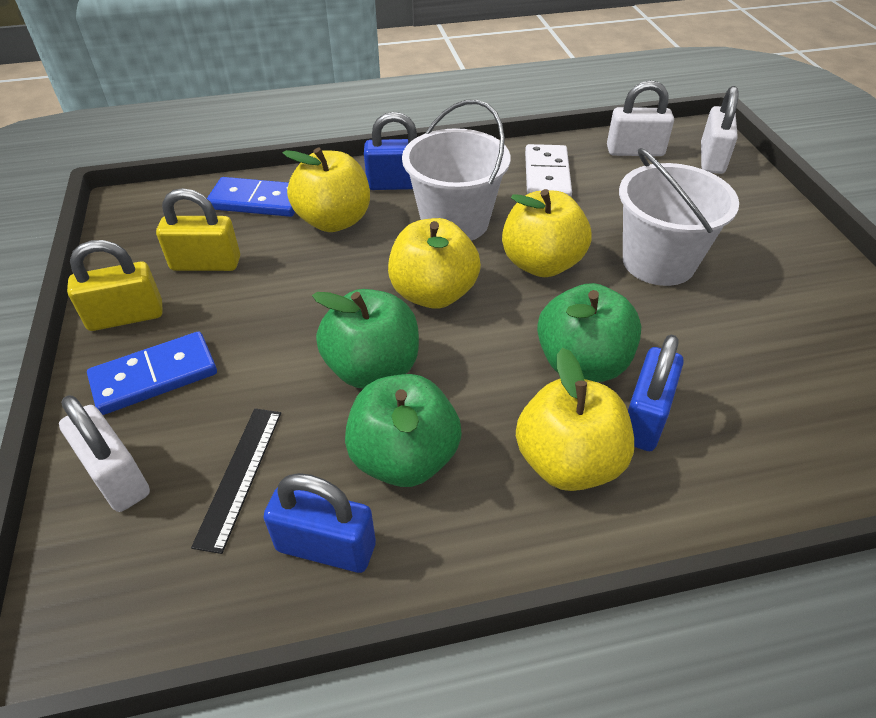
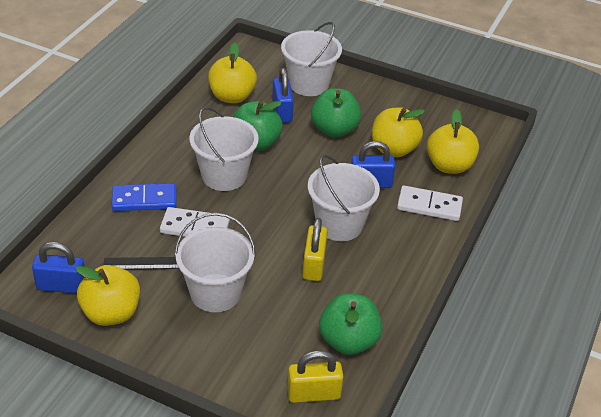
blue domino: [87,331,217,415] [207,177,295,217] = 2 -> [112,183,177,211] = 1
white bucket: [402,100,510,241] [619,148,739,286] = 2 -> [174,213,256,312] [189,107,259,191] [281,22,342,96] [308,154,380,241] = 4
white domino: [525,144,572,197] = 1 -> [160,207,230,237] [397,185,463,221] = 2
white padlock: [59,395,150,512] [607,80,674,156] [701,86,738,174] = 3 -> none = 0

